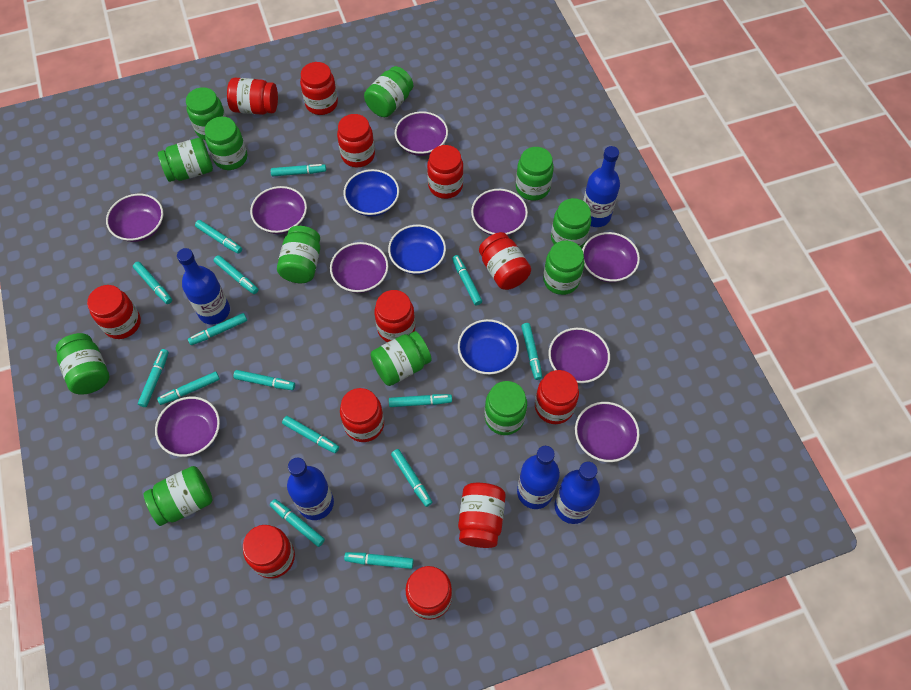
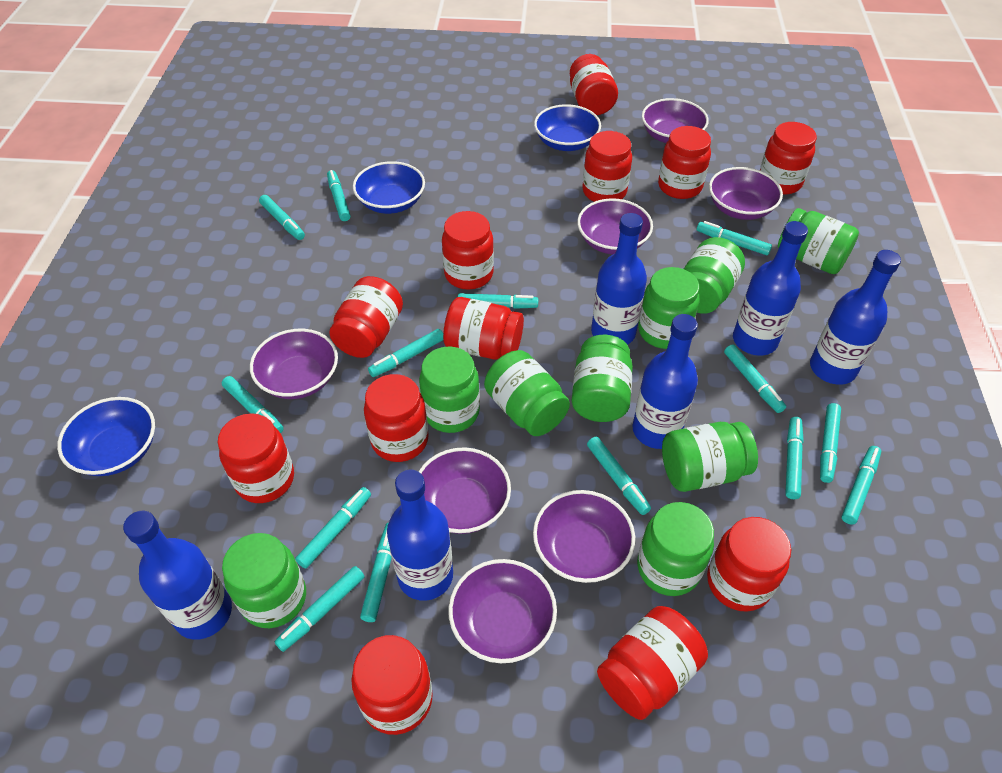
blue bottle: [177,248,230,325] [287,458,334,520] [517,446,560,509] [554,462,600,524] [583,146,620,227] = 5 -> [123,511,232,640] [387,470,453,601] [591,213,647,345] [632,314,698,449] [733,221,808,356] [810,250,901,385] = 6
green jar: [56,333,109,395] [144,466,212,526] [158,138,213,182] [186,87,226,140] [205,117,247,170] [277,226,320,283] [364,66,413,117] [370,331,432,386] [485,381,527,435] [516,147,554,201] [543,241,585,295] [551,198,591,248] = 12 -> [222,533,306,628] [419,346,480,433] [484,350,570,436] [571,335,633,422] [637,502,714,596] [638,267,700,349] [662,422,758,492] [684,237,745,314] [778,208,859,274] = 9
purple bowl: [106,194,163,242] [155,397,220,457] [250,186,307,234] [330,242,388,293] [395,111,448,156] [471,189,528,236] [549,328,610,383] [575,402,640,462] [582,232,640,282] = 9 -> [250,329,338,399] [418,447,511,534] [448,559,557,663] [533,490,635,583] [577,198,653,254] [642,98,709,143] [709,167,783,220] = 7
turquoise marker: [133,262,172,304] [138,349,169,407] [157,372,220,405] [188,313,247,345] [195,220,242,254] [214,255,258,294] [233,370,295,390] [270,499,325,547] [271,164,326,176] [282,416,339,453] [344,552,414,569] [389,394,452,407] [391,449,432,507] [452,255,482,306] [521,323,542,380] = 15 -> [222,376,283,433] [259,195,305,240] [275,566,365,652] [295,487,371,569] [327,170,351,221] [360,523,391,622] [368,329,443,377] [458,293,538,309] [587,437,651,515] [697,221,772,255] [724,344,786,413] [785,417,804,499] [820,403,841,483] [842,446,881,525] = 14

